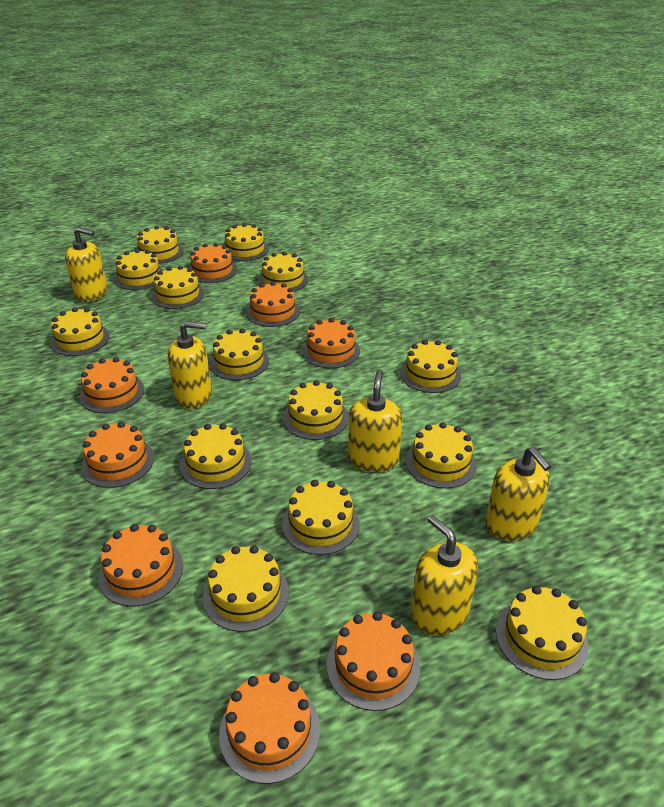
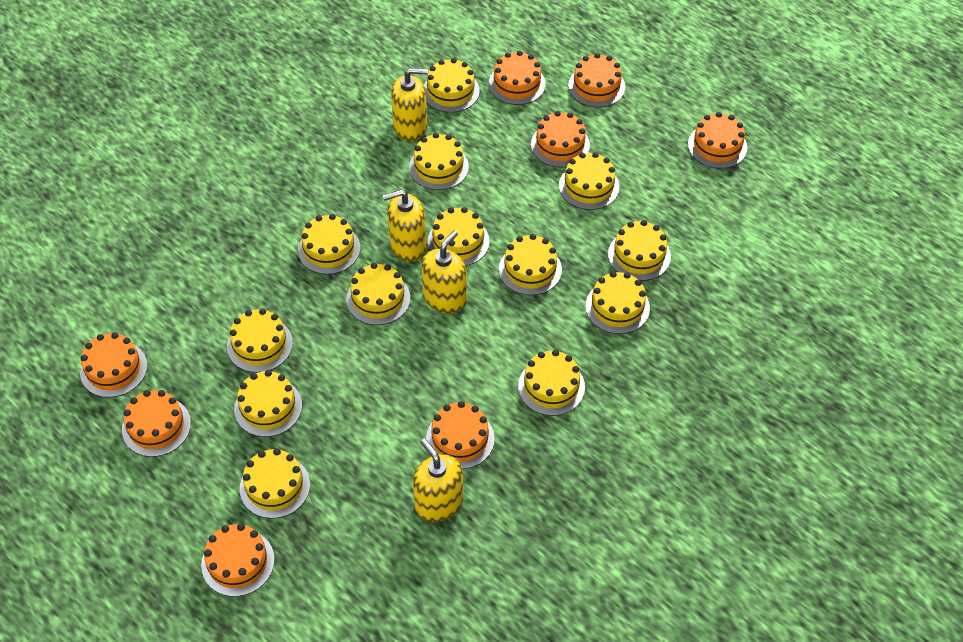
yellow cake: [51,307,110,356] [114,249,163,290] [137,226,183,264] [152,266,204,309] [180,423,252,489] [203,545,289,632] [209,328,269,380] [225,223,269,261] [258,252,308,292] [282,480,360,555] [283,380,349,440] [400,340,461,393] [406,422,477,489] [496,586,589,680] = 14 -> [227,308,293,373] [234,370,302,437] [240,448,310,519] [298,214,360,274] [346,263,410,325] [409,133,469,190] [424,58,480,113] [427,207,490,266] [499,234,562,295] [518,350,585,416] [559,152,619,210] [586,271,650,334] [608,220,671,281] = 13
yellow soap dispenser: [65,227,108,302] [168,321,212,409] [348,370,402,472] [411,515,478,635] [485,447,551,541] = 5 -> [383,189,427,262] [391,68,428,141] [413,438,463,522] [421,231,467,314] = 4

